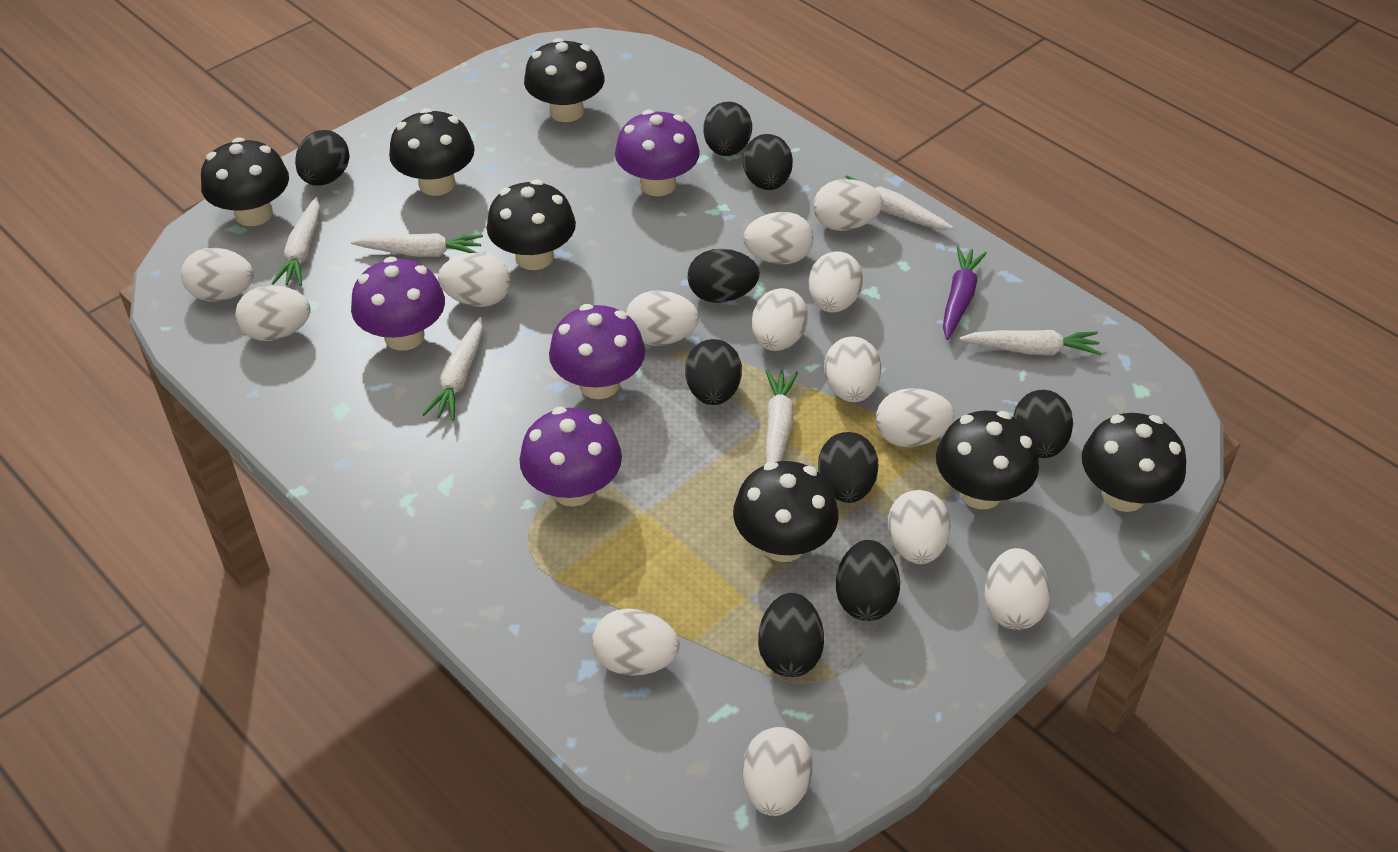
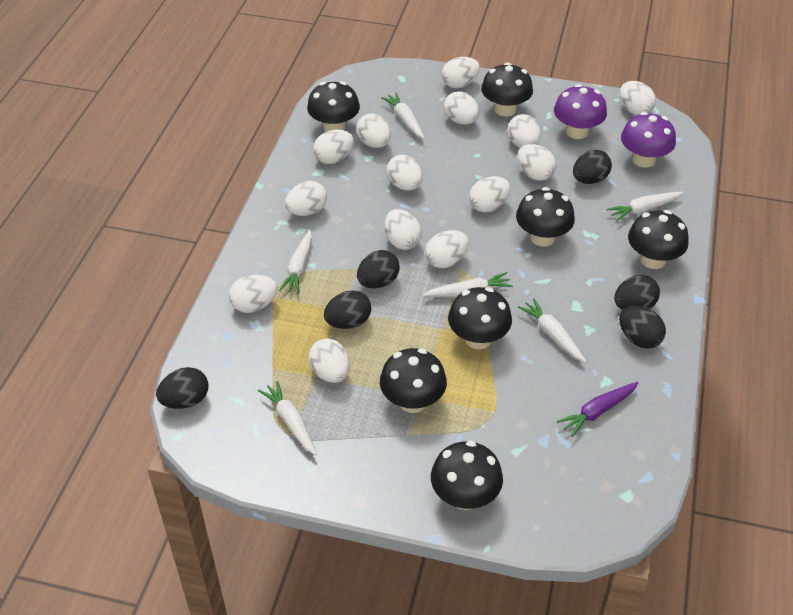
black egg: [295,130,350,186] [685,339,742,405] [688,249,760,303] [703,102,752,156] [743,134,793,190] [758,593,824,677] [818,432,879,503] [836,540,900,621] [1013,390,1073,458] = 9 -> [156,367,208,409] [324,291,371,329] [357,250,399,289] [573,150,612,184] [614,275,660,310] [619,306,666,349] = 6
purple mushroom: [351,257,445,351] [519,407,622,507] [549,304,645,399] [615,109,700,196] = 4 -> [554,84,607,139] [621,112,676,168] = 2

